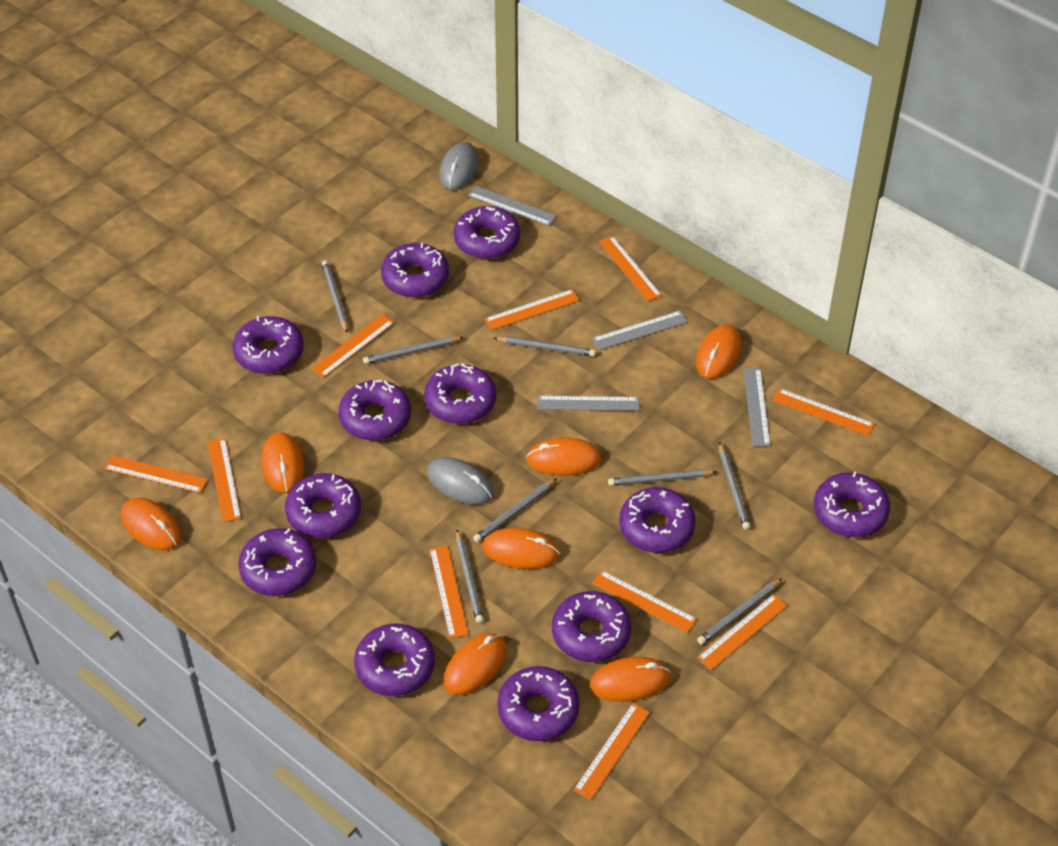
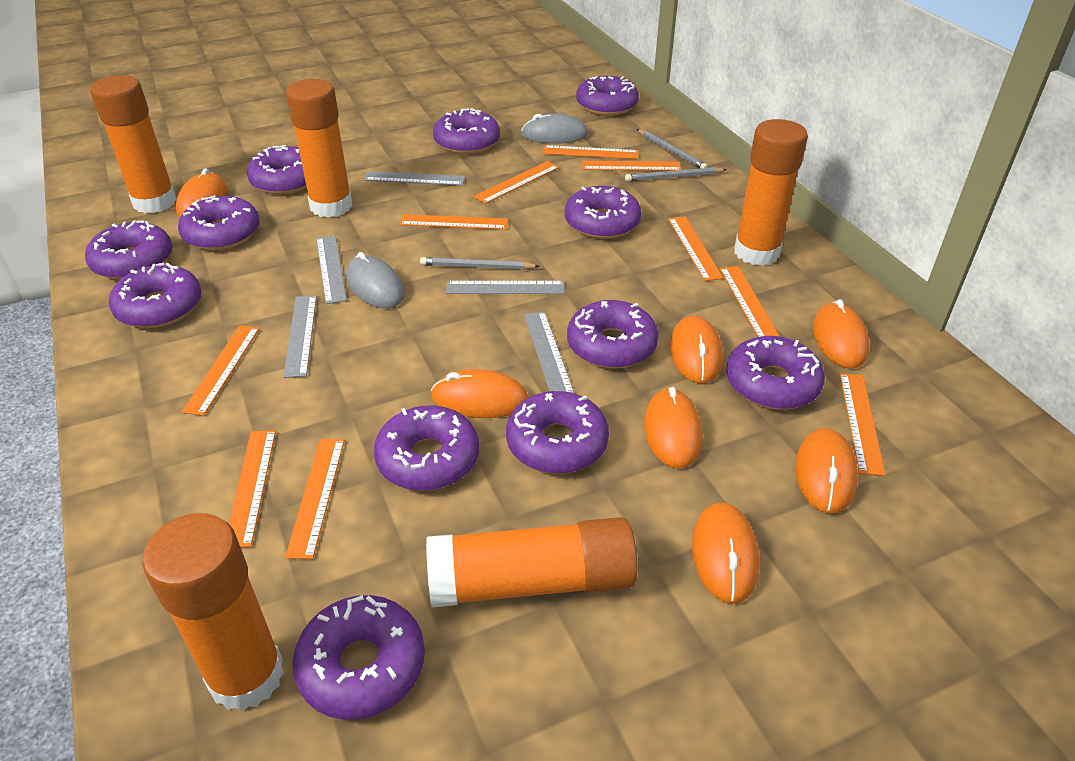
grey pencil: [322,260,348,333] [363,337,464,364] [456,530,484,623] [473,478,557,542] [494,337,596,357] [608,469,717,486] [697,579,782,645] [719,442,750,530] = 8 -> [420,257,540,270] [625,167,727,181] [637,129,708,168] = 3
grey ruler: [468,186,557,226] [537,396,639,411] [592,311,688,350] [743,368,770,447] = 4 -> [283,295,317,378] [316,235,347,304] [364,171,465,186] [446,281,565,294] [524,312,574,393] = 5
orange glue stick: none = 0 -> [90,75,177,213] [142,513,284,711] [286,79,353,218] [426,517,638,608] [734,119,808,266] = 5

